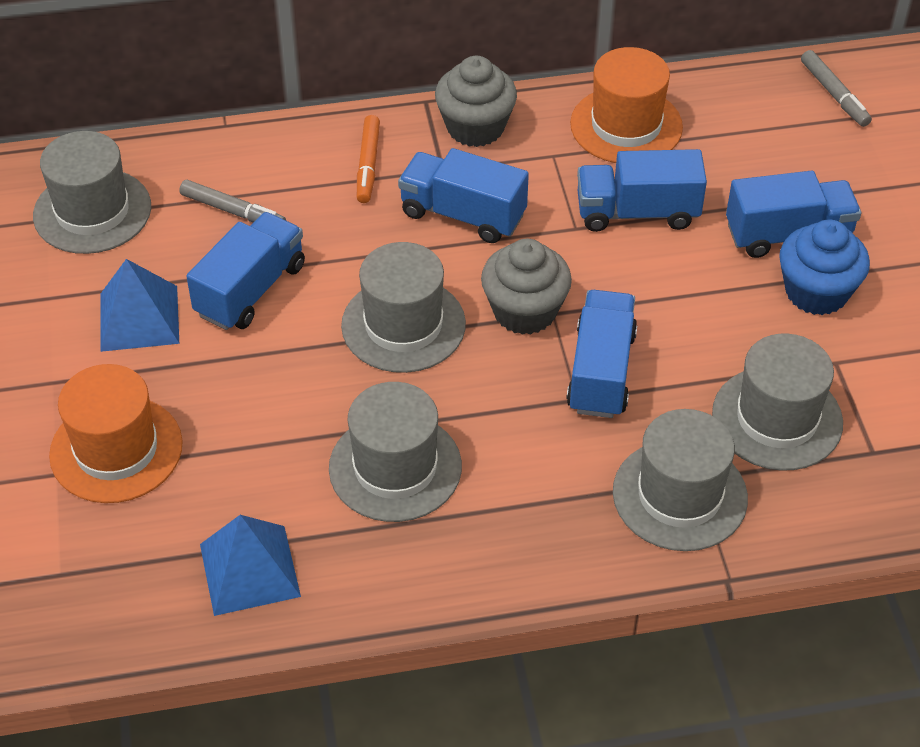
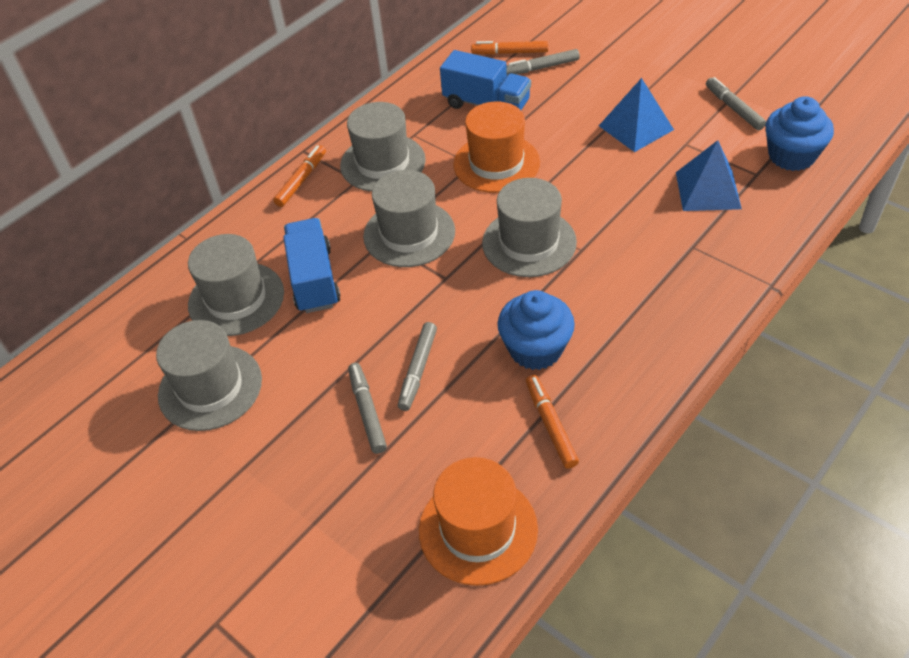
blue cupcake: [779,220,870,315] = 1 -> [497,290,575,370] [765,96,834,171] = 2
blue truck: [186,212,305,330] [398,148,529,243] [566,290,637,418] [577,149,707,232] [726,171,861,258] = 5 -> [283,218,341,313] [440,50,531,110] = 2
grey cupcake: [435,56,517,147] [481,239,572,335] = 2 -> none = 0
grey marker: [179,180,286,223] [801,50,872,127] = 2 -> [348,363,387,454] [398,322,437,411] [506,49,580,75] [706,77,766,130] = 4
orange marker: [357,115,380,203] = 1 -> [273,145,326,207] [471,41,548,55] [526,375,579,469] = 3

